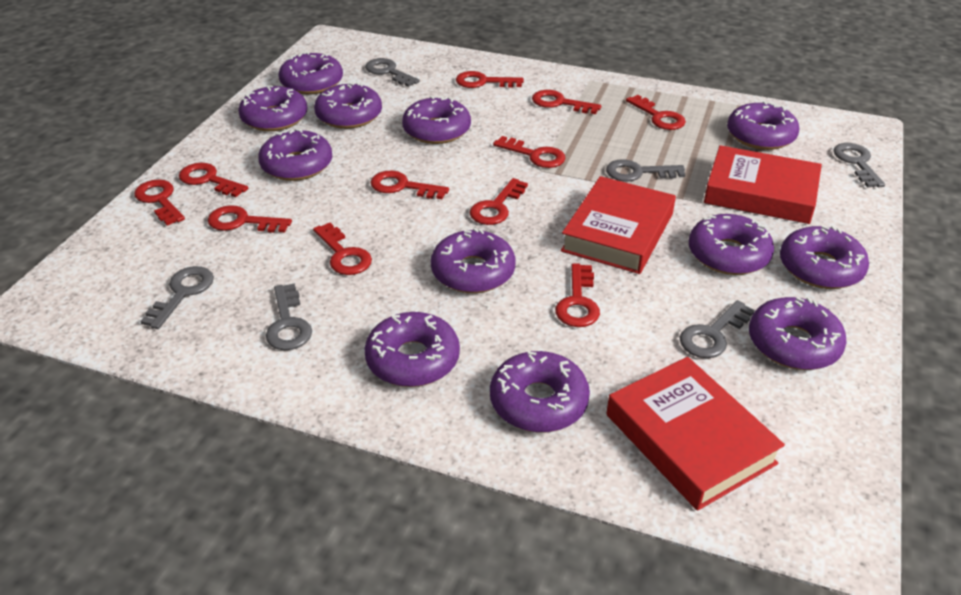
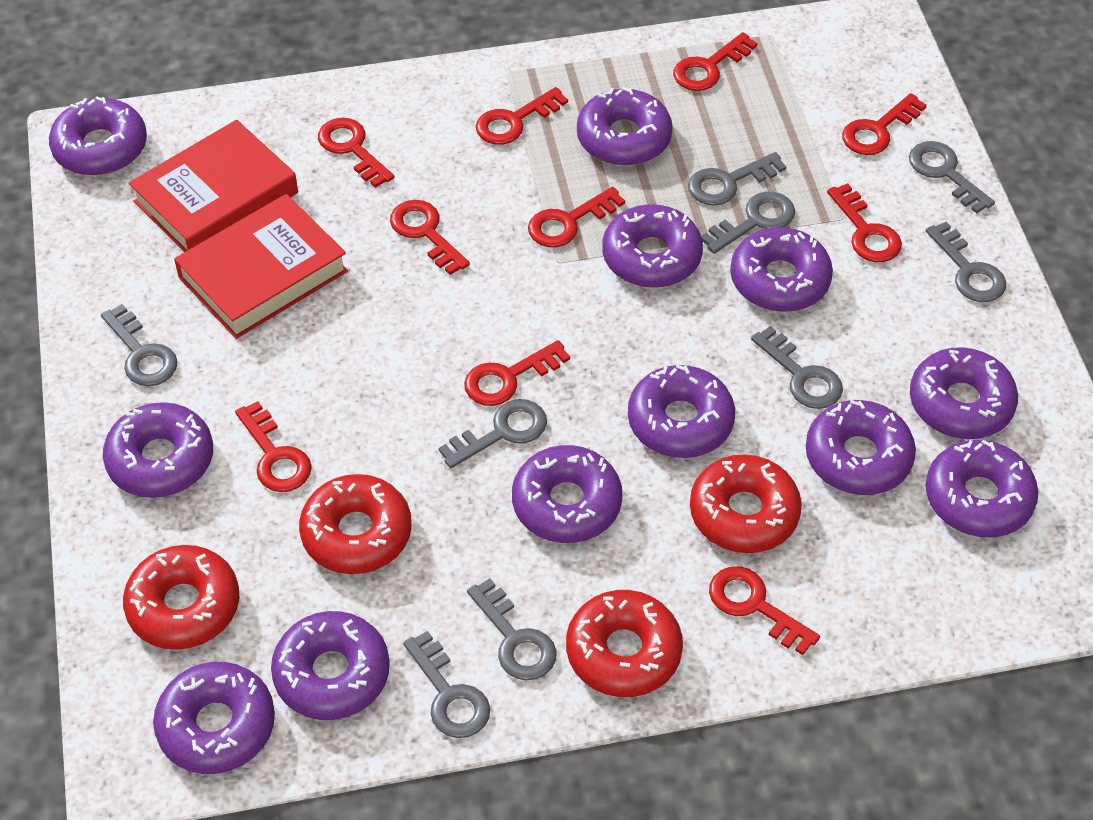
grey key: [140,266,214,329] [266,283,312,350] [365,58,420,87] [606,159,685,182] [680,300,755,358] [833,143,885,188] = 6 -> [101,304,178,386] [403,631,490,738] [439,399,547,468] [467,578,557,680] [688,152,787,206] [701,192,795,254] [751,326,843,409] [909,141,995,214] [926,222,1006,302] = 9
red book: [561,176,676,274] [606,357,785,511] [704,145,822,224] = 3 -> [129,120,298,252] [174,194,348,339] = 2
red donut: none = 0 -> [123,545,239,650] [299,474,412,574] [566,590,683,697] [690,454,802,553] = 4
red key: [134,180,185,225] [179,163,248,197] [207,205,292,233] [313,223,372,275] [370,171,449,199] [456,71,524,88] [470,178,528,225] [493,136,566,168] [532,90,601,114] [555,263,600,327] [626,95,686,130] = 11 -> [235,401,312,492] [318,118,394,188] [390,200,470,275] [464,340,570,406] [476,87,568,145] [528,187,625,247] [673,32,758,91] [709,566,820,655] [827,183,902,262] [842,93,927,155] = 10

